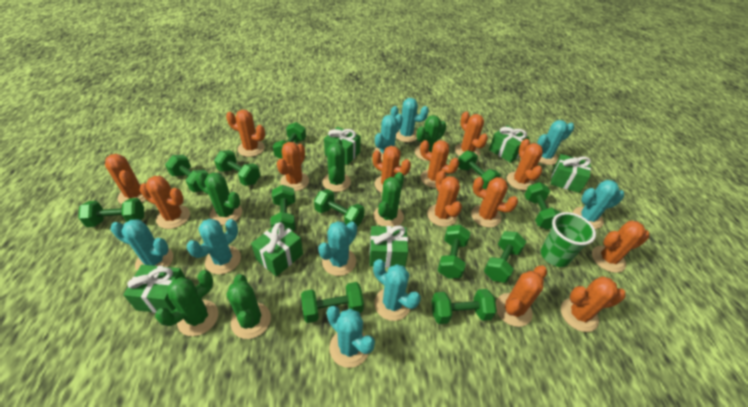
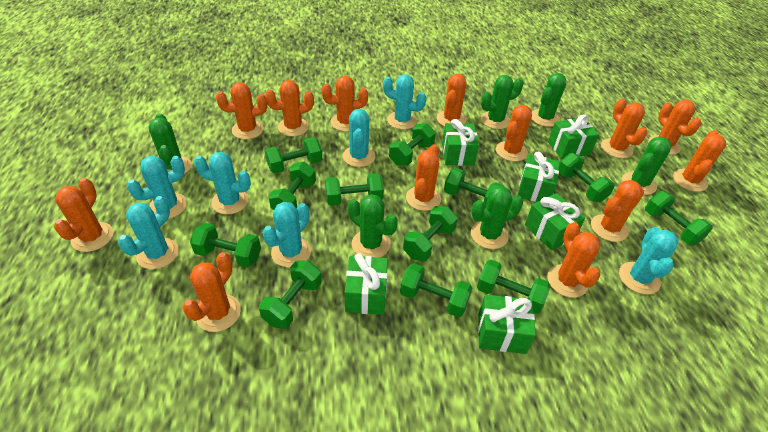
green cup: [541,212,596,267] = 1 -> none = 0
turquoise cactus: [111,219,173,271] [187,219,241,274] [318,221,357,276] [327,306,375,368] [373,259,421,321] [374,114,403,160] [391,98,429,142] [537,120,574,165] [573,180,624,229] = 9 -> [118,196,179,269] [127,156,187,219] [194,152,251,215] [262,202,311,268] [343,109,375,167] [383,74,427,130] [619,227,679,295] = 7

